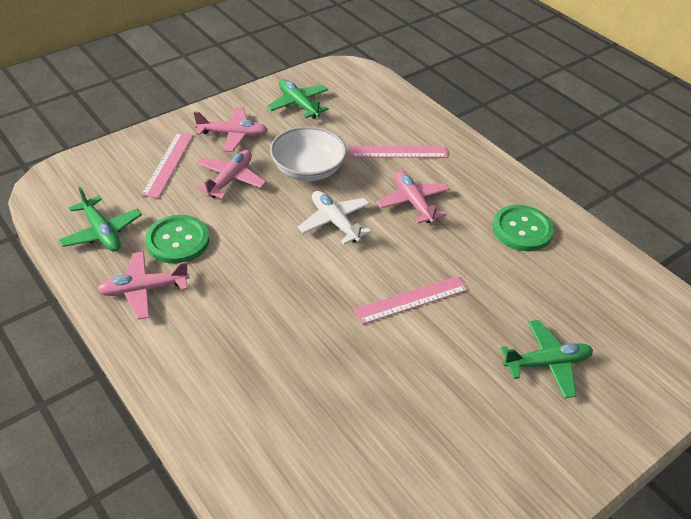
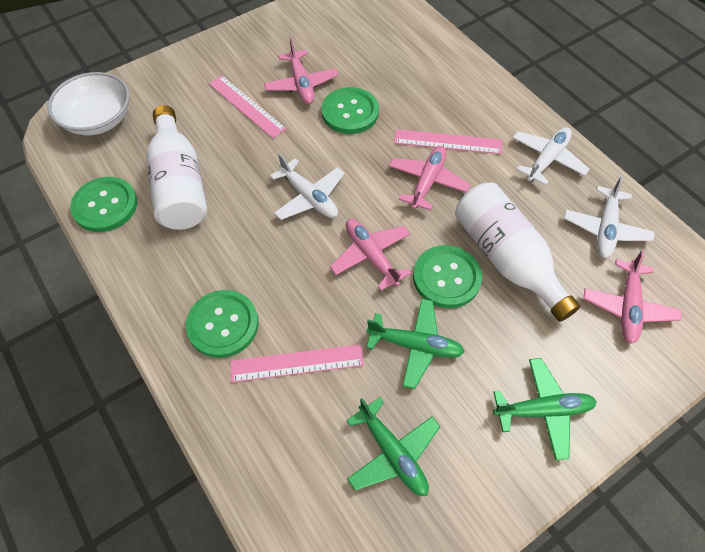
green button: [145,215,210,264] [492,205,554,251] = 2 -> [70,177,137,232] [186,290,259,358] [321,87,379,134] [413,245,482,308] = 4
white bottle: none = 0 -> [146,105,207,230] [455,183,580,322] = 2
white plane: [298,191,371,244] = 1 -> [270,153,345,220] [512,127,590,185] [564,176,654,258] = 3

